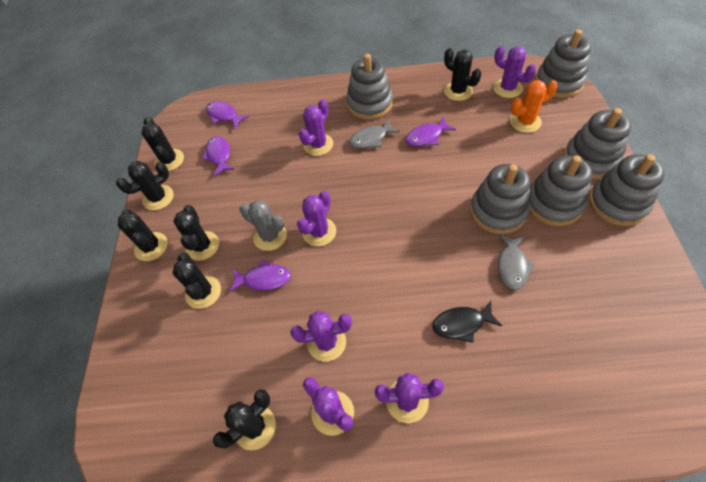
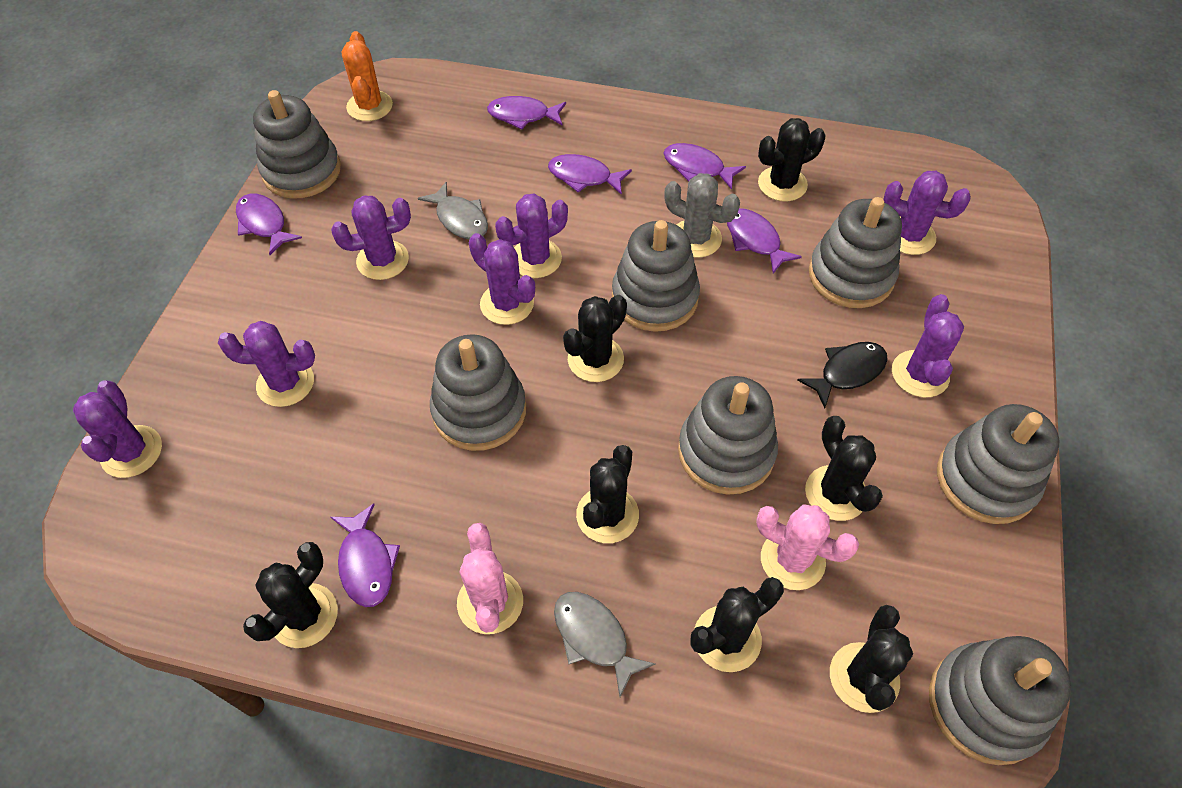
grey stacking toy: [346,54,393,120] [470,164,530,234] [529,155,592,226] [536,29,591,98] [564,108,631,179] [589,154,665,226] = 6 -> [253,90,341,199] [430,334,526,451] [612,220,700,332] [678,376,778,495] [809,197,902,308] [929,636,1071,765] [937,404,1059,524] = 7
pink cactus: none = 0 -> [457,523,523,634] [756,504,859,590] = 2
purple cactus: [291,311,352,362] [297,191,336,246] [299,99,333,156] [303,377,354,436] [375,373,444,423] [493,46,536,98] = 6 -> [73,380,162,478] [218,321,315,407] [331,195,411,280] [469,233,535,325] [495,193,568,278] [883,171,971,255] [892,294,964,397] = 7
purple fish: [202,136,235,176] [206,101,249,129] [229,260,291,292] [406,117,456,146] = 4 -> [236,194,302,255] [330,503,400,607] [487,96,566,130] [548,154,632,195] [663,143,746,190] [727,208,802,274] = 6

